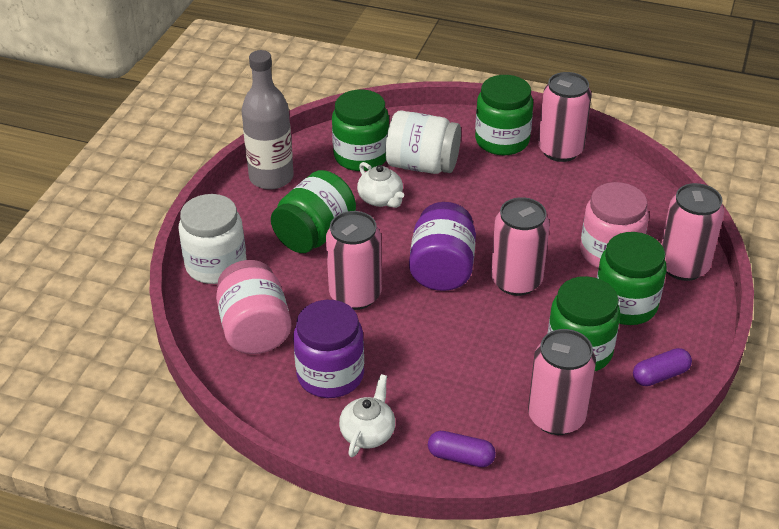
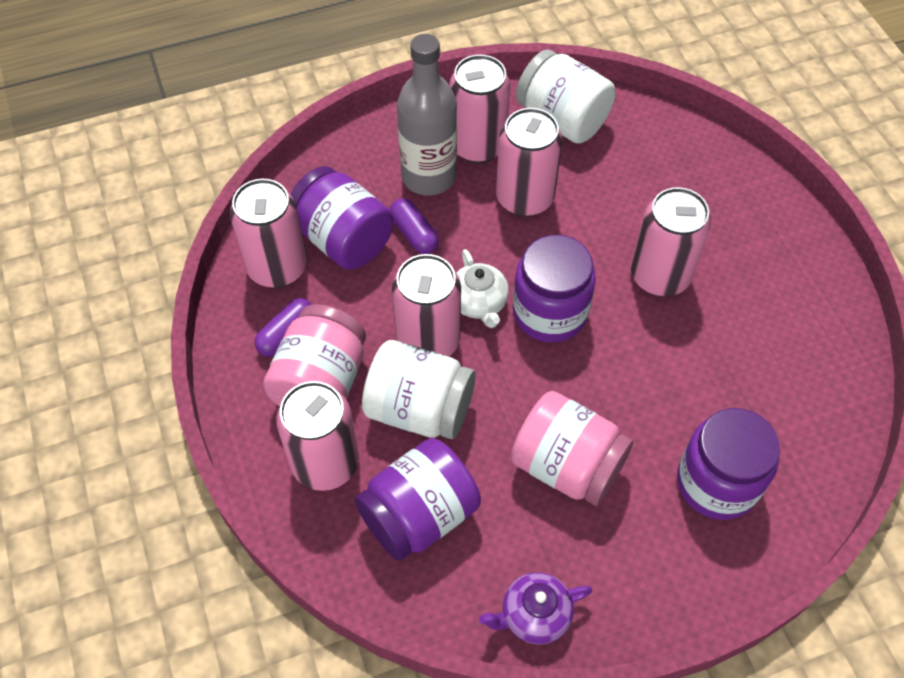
green jar: [271,170,356,253] [332,90,389,171] [475,75,533,155] [548,276,620,371] [597,232,667,325] = 5 -> none = 0
pink can: [326,211,382,310] [491,197,550,296] [528,329,596,435] [538,72,592,162] [661,183,724,281] = 5 -> [230,179,307,288] [276,381,359,491] [392,254,461,357] [449,54,511,163] [496,108,562,217] [631,187,711,296] = 6
purple jar: [293,300,364,398] [409,202,476,291] = 2 -> [291,166,393,269] [355,438,481,561] [513,235,596,342] [677,408,780,520] = 4
purple teapot: none = 0 -> [479,572,592,645] = 1
white teapot: [339,374,395,457] [357,162,404,208] = 2 -> [456,249,509,328] = 1

